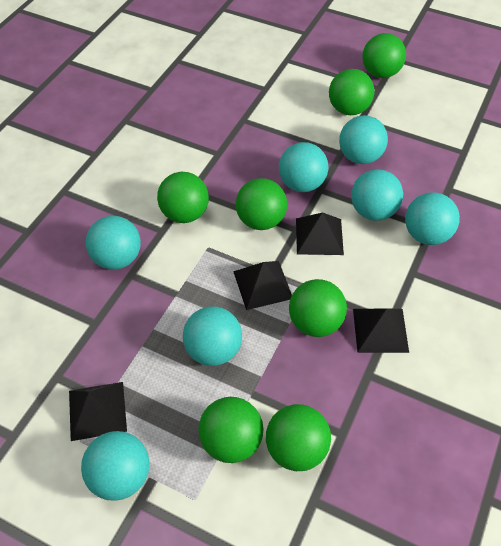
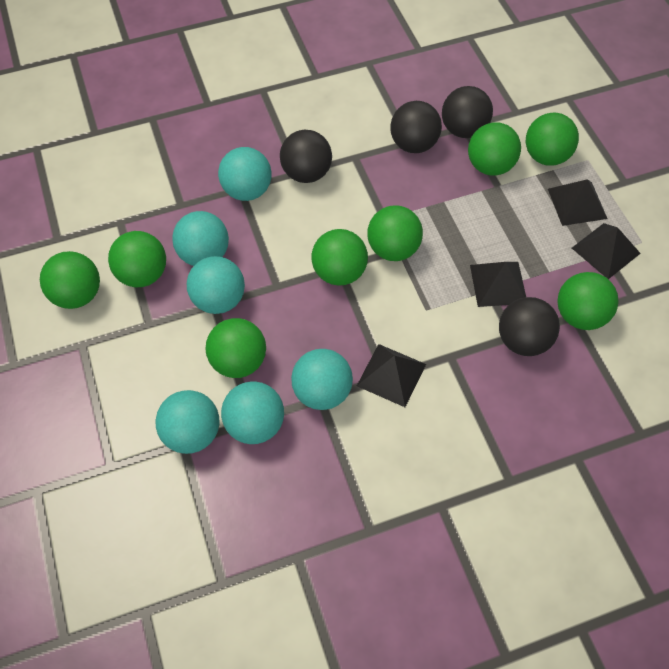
black ball: none = 0 -> [280,130,332,183] [390,101,442,153] [442,86,493,138] [499,297,560,356] = 4
green ball: [157,172,209,223] [198,397,263,463] [236,178,287,230] [266,404,331,471] [289,279,347,337] [329,69,374,115] [362,33,406,78] = 7 -> [40,251,100,309] [108,231,166,287] [206,318,266,378] [311,229,368,286] [367,205,423,261] [468,122,521,176] [526,113,579,166] [557,272,619,330] = 8
turquoise ball: [81,431,149,501] [86,216,141,270] [183,306,242,366] [279,142,329,192] [339,115,388,164] [351,169,403,221] [405,193,460,245] = 7 -> [156,390,220,454] [172,211,229,266] [187,256,245,314] [218,147,272,201] [221,381,284,444] [291,349,353,410] = 6

